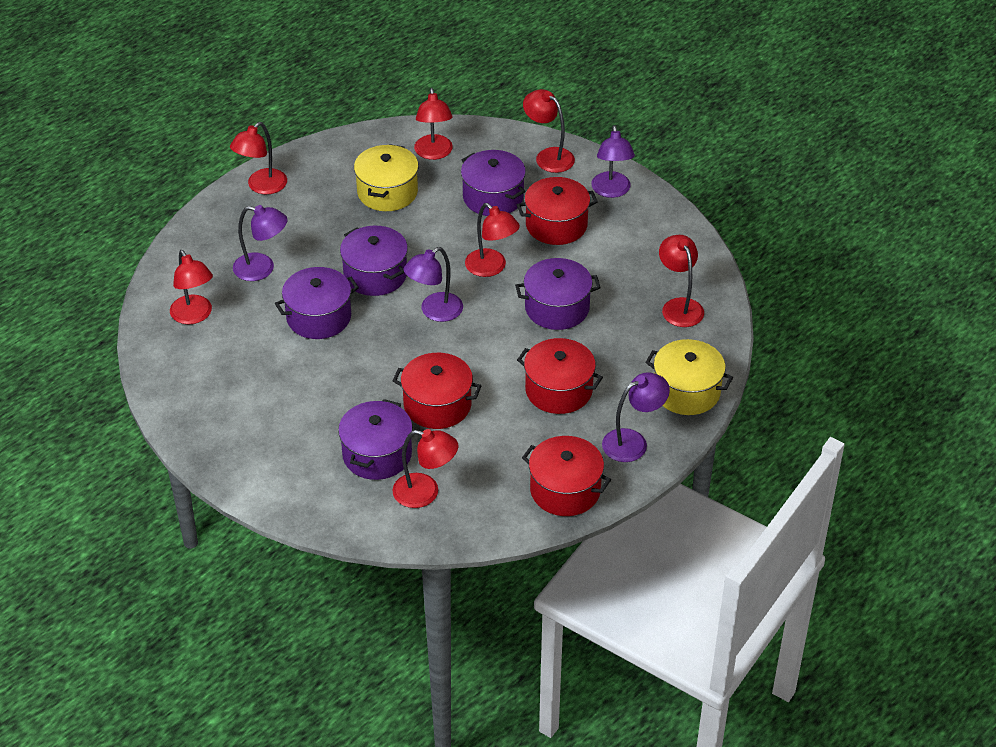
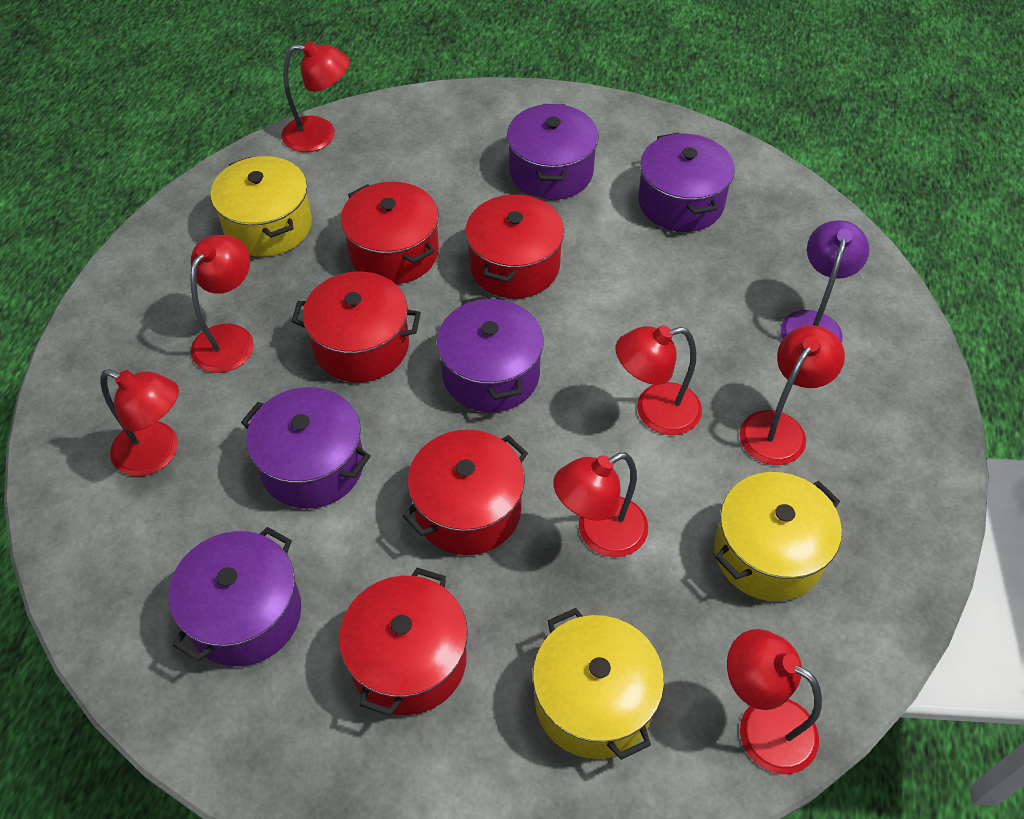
purple lamp: [233,205,287,281] [404,247,463,322] [591,125,635,198] [602,372,670,462] = 4 -> [780,220,870,343] = 1
red pot: [393,353,481,429] [517,177,598,245] [517,338,603,414] [522,436,611,516] = 4 -> [291,272,421,382] [339,568,468,716] [340,182,439,284] [403,430,528,555] [465,193,564,298] = 5
yellow pot: [354,144,419,211] [645,339,733,415] = 2 -> [210,156,312,257] [532,608,664,760] [714,472,842,601] = 3

